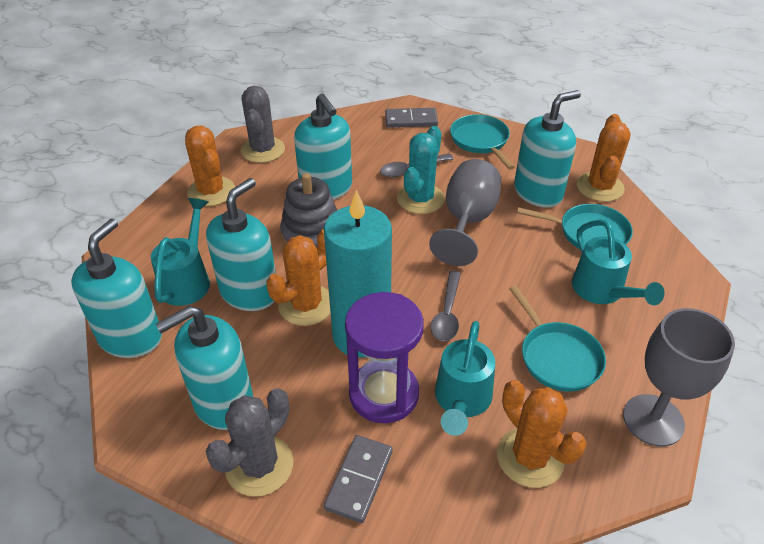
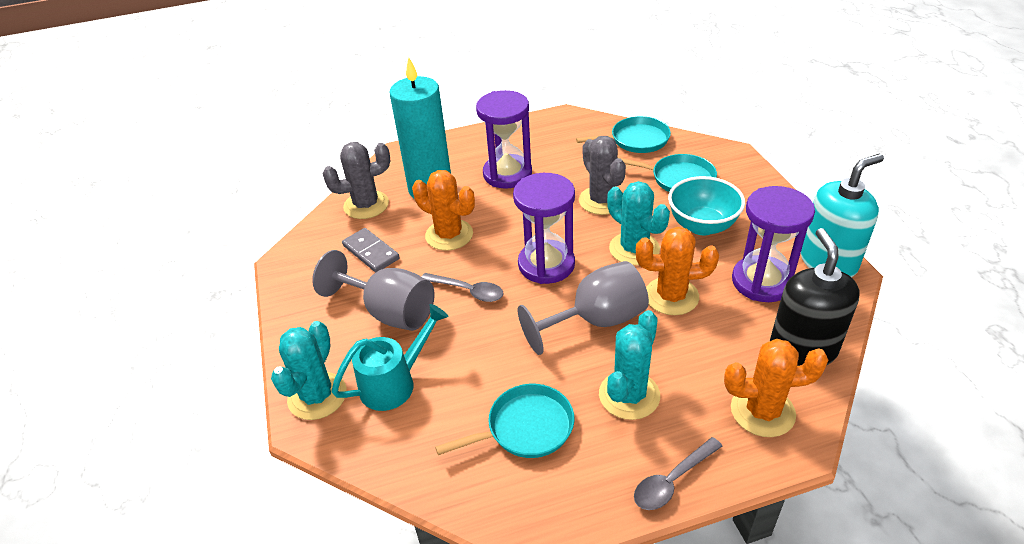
black soap dispenser: none = 0 -> [770,228,860,366] = 1
grey domino: [324,435,393,523] [385,108,438,128] = 2 -> [342,228,400,272] = 1
grey stacking toy: [280,173,337,248] = 1 -> none = 0
orange cactus: [185,126,235,206] [266,229,331,326] [497,380,587,488] [577,114,631,202] = 4 -> [412,170,475,251] [636,227,719,315] [724,339,828,437] = 3
purple hourglass: [345,292,424,423] = 1 -> [476,90,532,189] [513,173,575,284] [732,186,815,302] = 3
turquoise bowl: none = 0 -> [668,176,745,235] = 1
turquoise cactus: [397,126,445,214] = 1 -> [271,321,347,420] [599,310,660,420] [607,181,670,265] = 3
turquoise soap dispenser: [71,219,162,358] [156,306,253,430] [206,178,276,311] [294,94,352,200] [514,90,581,208] = 5 -> [801,154,884,277] = 1
turquoise watering can: [151,198,210,306] [435,321,495,436] [572,219,665,305] = 3 -> [331,304,449,411] = 1

